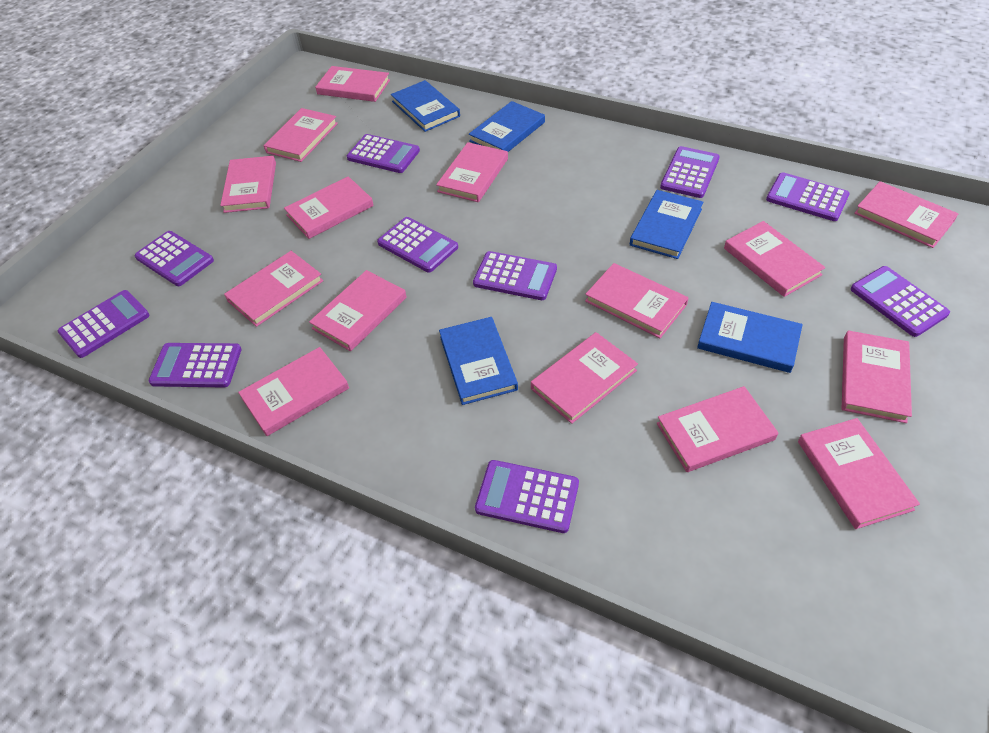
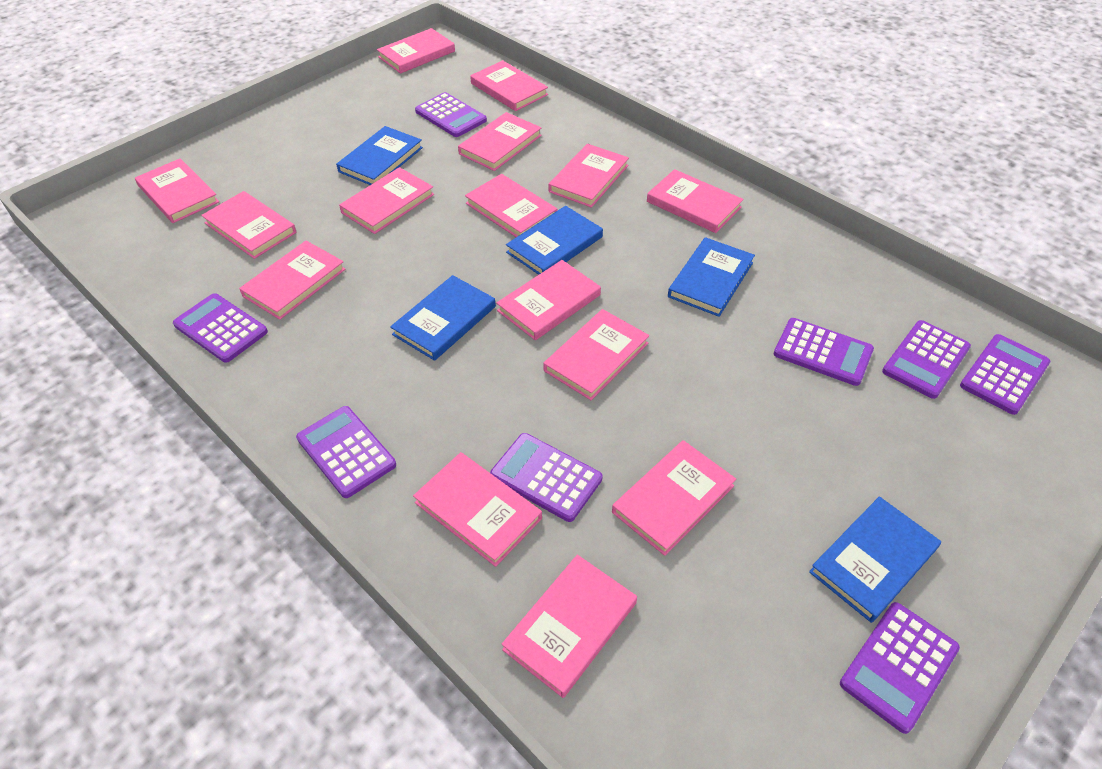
purple calculator: [58,290,149,358] [135,231,214,286] [149,343,242,387] [347,134,420,173] [377,217,458,273] [473,251,557,300] [475,460,579,533] [660,146,720,198] [766,172,850,221] [851,266,950,337] = 10 -> [173,293,268,363] [296,406,396,498] [415,92,487,137] [490,433,603,522] [774,318,874,386] [840,602,960,734] [882,320,971,399] [960,334,1050,415] = 8

